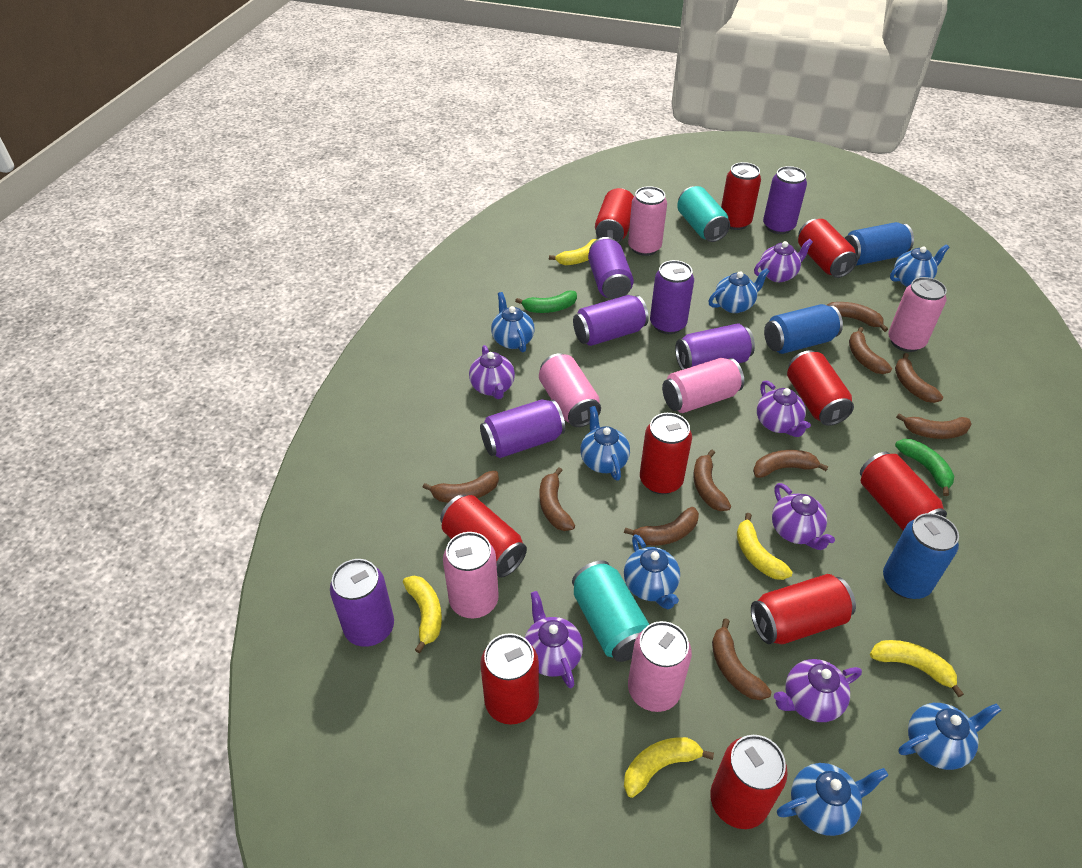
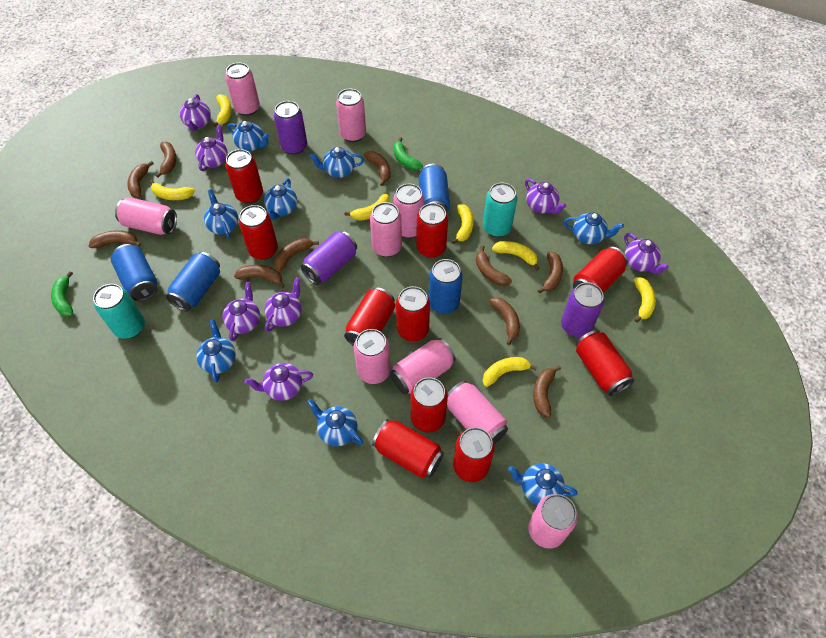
blue can: [764,304,843,354] [845,222,914,265] [883,513,959,599] = 3 -> [111,244,158,301] [166,252,220,312] [419,164,450,213] [428,259,463,314] = 4
blue teapot: [491,292,535,352] [580,406,630,481] [624,534,680,609] [708,268,770,313] [777,763,888,836] [890,244,950,287] [898,703,1002,770] = 7 -> [196,319,236,383] [204,189,238,239] [227,121,269,151] [264,178,297,220] [307,399,363,446] [309,147,364,178] [508,463,578,505] [564,212,624,245] = 8
pink can: [443,532,499,618] [539,353,601,427] [628,186,667,256] [628,621,692,712] [662,358,744,413] [888,277,947,352] = 6 -> [115,197,177,235] [225,63,260,116] [336,89,366,142] [354,329,391,384] [370,202,402,257] [390,338,456,394] [393,184,424,238] [447,381,508,444] [528,494,578,549] = 9
purple can: [330,559,394,647] [480,399,565,458] [573,295,649,346] [588,237,634,299] [650,260,694,334] [675,324,755,370] [763,166,807,234] = 7 -> [274,101,307,155] [300,231,357,285] [561,282,604,337] = 3
purple teapot: [469,345,515,399] [525,591,583,688] [754,239,813,282] [757,381,811,437] [772,483,835,550] [774,659,862,722] = 6 -> [180,94,211,131] [195,125,228,171] [223,282,260,341] [245,363,313,401] [265,277,302,332] [525,178,566,214] [624,233,669,274] = 7
yellow banana: [403,576,442,653] [549,239,597,265] [624,737,714,798] [737,513,792,580] [870,640,964,697] = 5 -> [150,180,195,200] [213,94,232,127] [345,194,389,221] [452,204,474,244] [483,357,537,387] [492,241,540,270] [634,277,656,323] = 7

